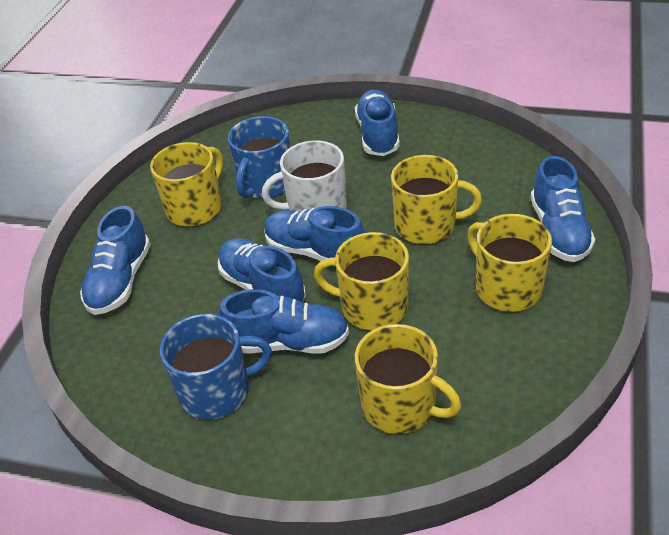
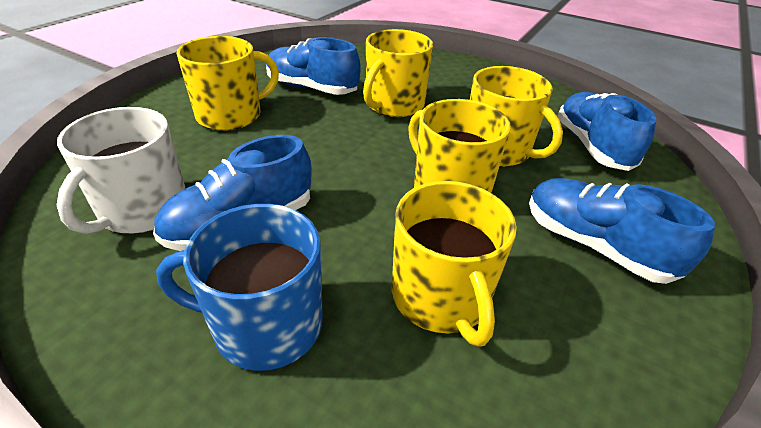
blue mug: [160,314,272,420] [228,116,291,199] = 2 -> [156,204,323,371] = 1
blue shoe: [80,206,151,315] [218,238,306,302] [218,289,349,354] [264,206,365,261] [355,90,400,156] [531,156,595,262] = 6 -> [153,135,312,251] [266,37,361,95] [529,178,715,284] [557,92,656,171] = 4

